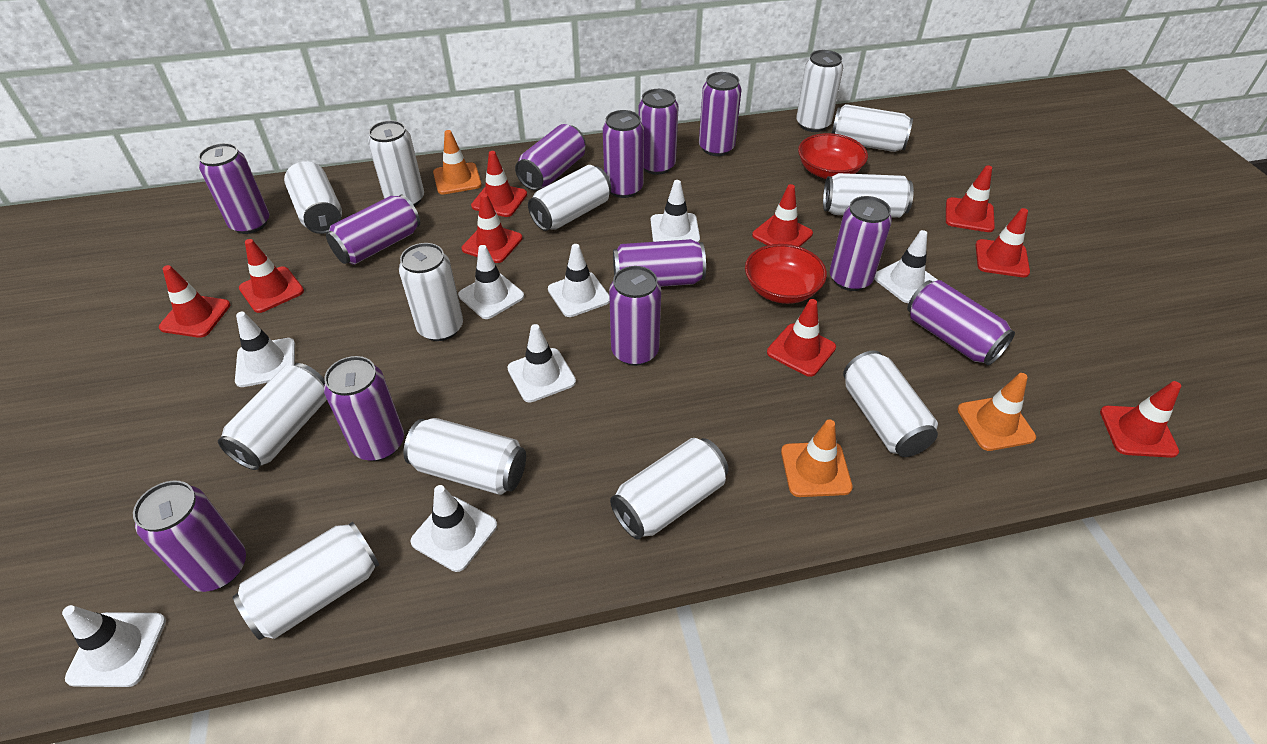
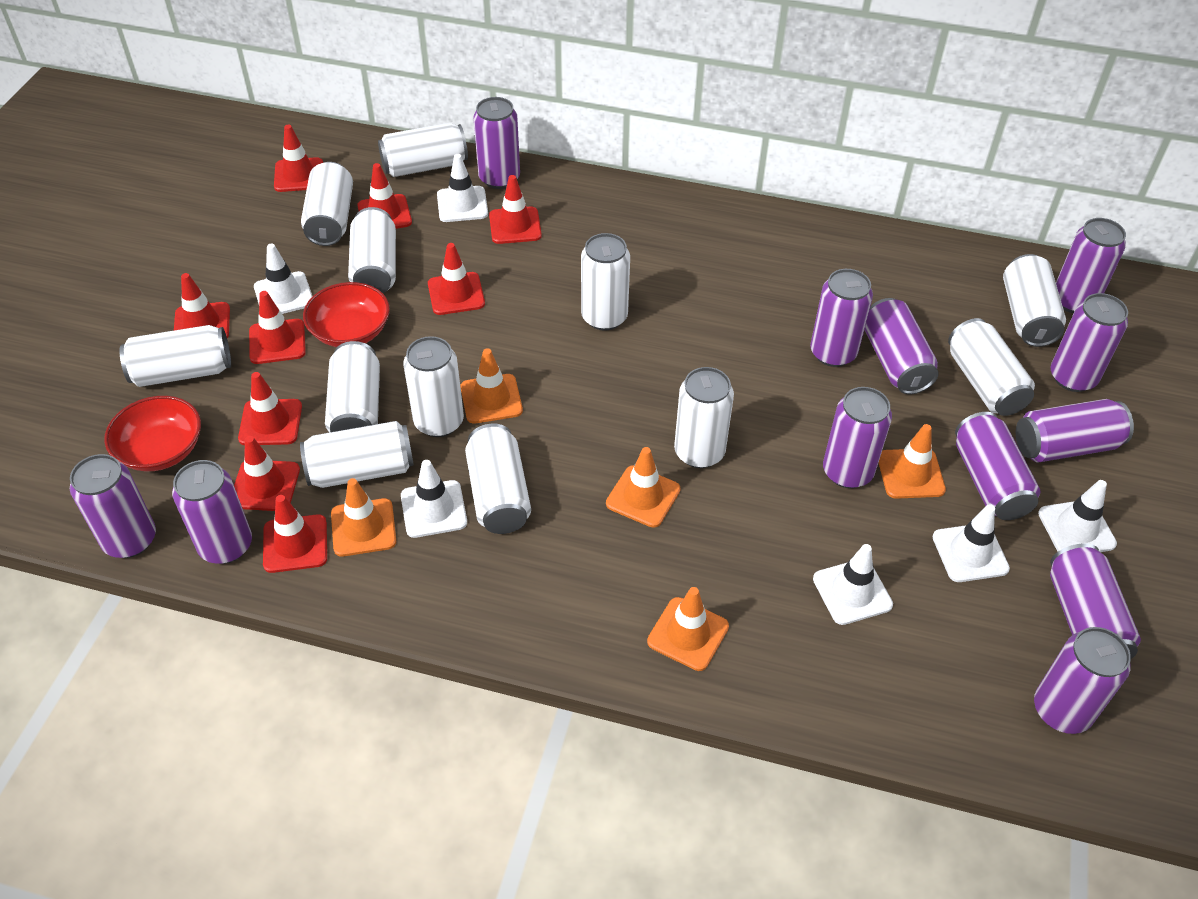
orange traffic cone: [433,130,482,195] [781,419,853,497] [957,373,1036,451] = 3 -> [331,478,396,557] [460,348,523,424] [606,447,681,528] [647,587,729,671] [879,424,946,499] = 5
white traffic cone: [62,605,166,687] [235,312,295,387] [410,485,497,572] [458,245,524,319] [507,324,576,403] [548,244,610,317] [651,180,700,243] [874,230,937,303] = 8 -> [254,244,312,314] [401,460,467,538] [437,154,488,222] [813,544,893,625] [932,504,1010,582] [1038,480,1117,552] = 6

